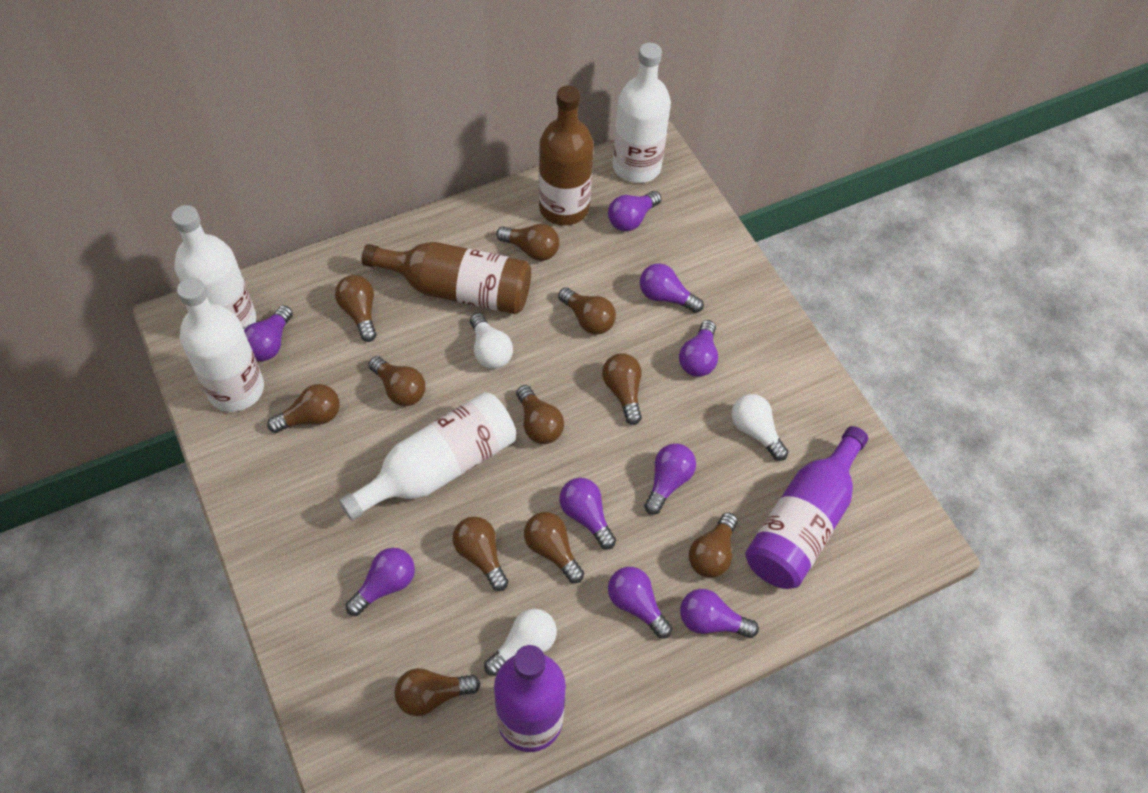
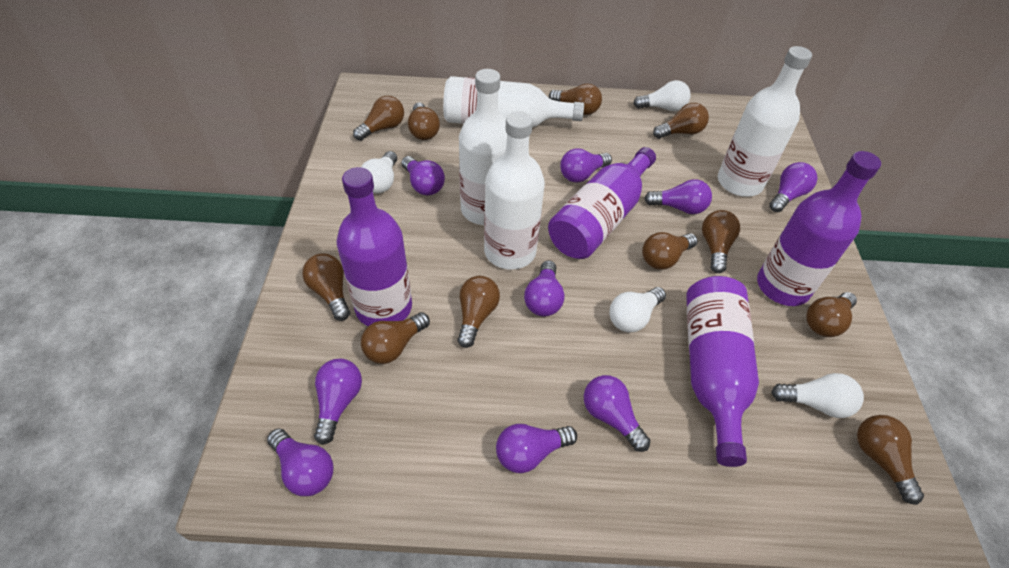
brown bottle: [362,242,531,314] [539,86,594,226] = 2 -> none = 0
purple bottle: [494,645,566,752] [746,426,868,589] = 2 -> [336,167,412,326] [548,147,656,259] [686,276,759,467] [757,151,881,306] = 4
white light bulb: [470,313,513,369] [484,609,557,676] [732,394,788,461] = 3 -> [361,151,397,194] [609,287,666,332] [633,80,691,111] [771,373,864,418] = 4

